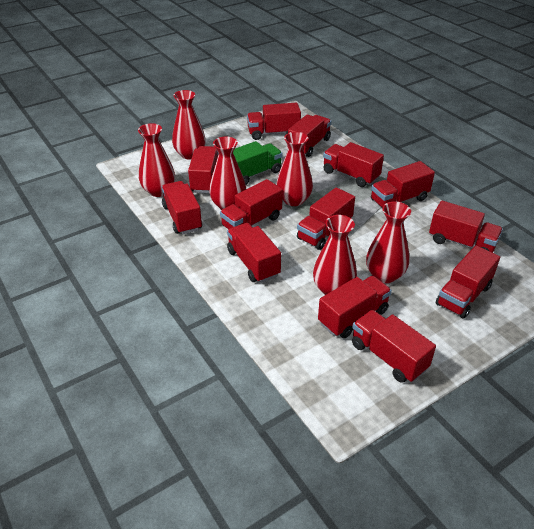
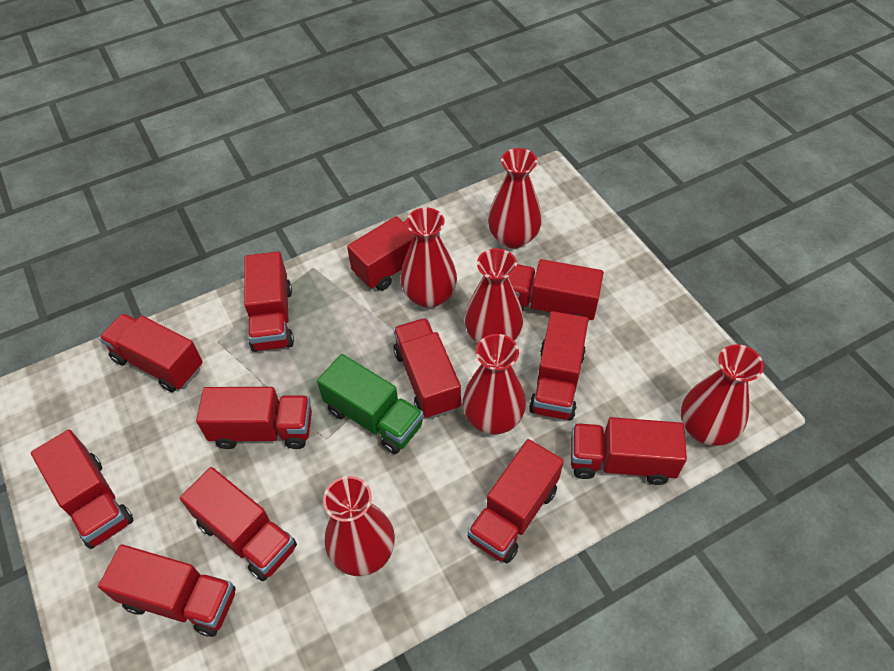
red truck: [162,181,202,234] [188,146,219,193] [220,179,283,229] [227,223,281,283] [247,103,301,140] [288,114,331,157] [297,187,355,250] [318,276,392,338] [323,142,384,187] [352,310,436,383] [371,161,435,208] [429,200,503,253] [436,245,500,318] = 13 -> [31,429,134,549] [98,544,235,637] [99,313,203,392] [180,467,297,581] [196,387,312,449] [244,252,294,352] [347,216,440,291] [393,318,461,419] [467,439,564,564] [509,259,604,320] [529,311,588,421] [571,417,687,485] = 12

